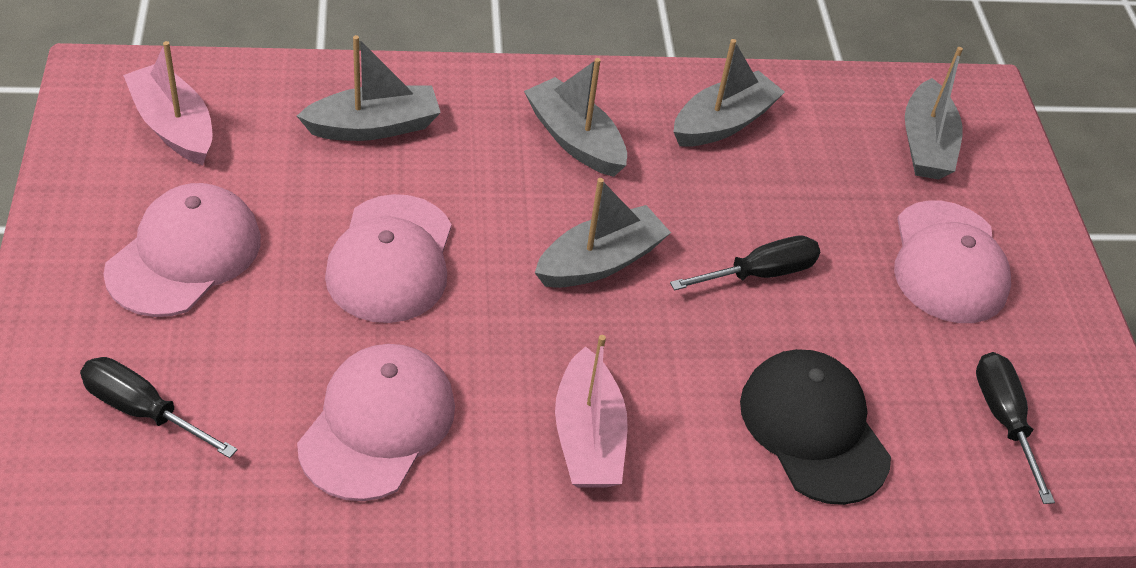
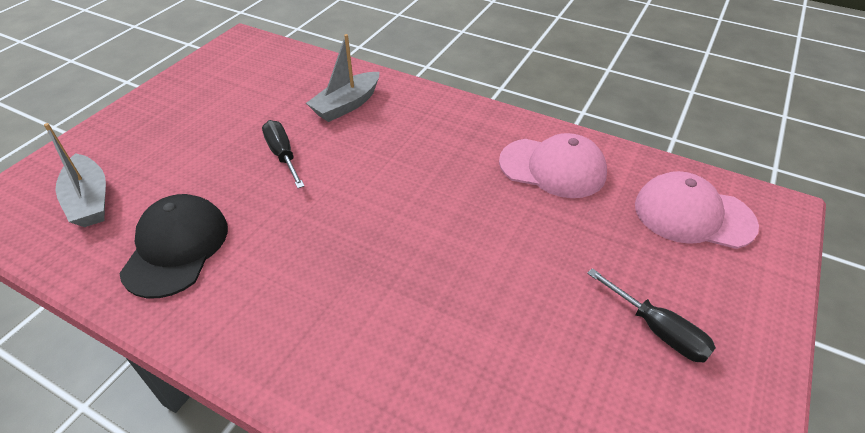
black screwdriver: [80,357,237,458] [670,236,820,291] [976,352,1055,504] = 3 -> [262,120,305,188] [587,268,716,363] = 2
grey boat: [297,35,441,141] [524,58,627,177] [535,178,671,288] [673,39,785,147] [905,47,963,180] = 5 -> [44,123,106,227] [306,34,379,122] = 2
pink boat: [123,41,213,165] [555,335,628,487] = 2 -> none = 0
pink cap: [103,183,261,317] [297,344,455,501] [325,194,452,323] [894,200,1011,323] = 4 -> [499,133,607,198] [635,171,759,249] = 2

